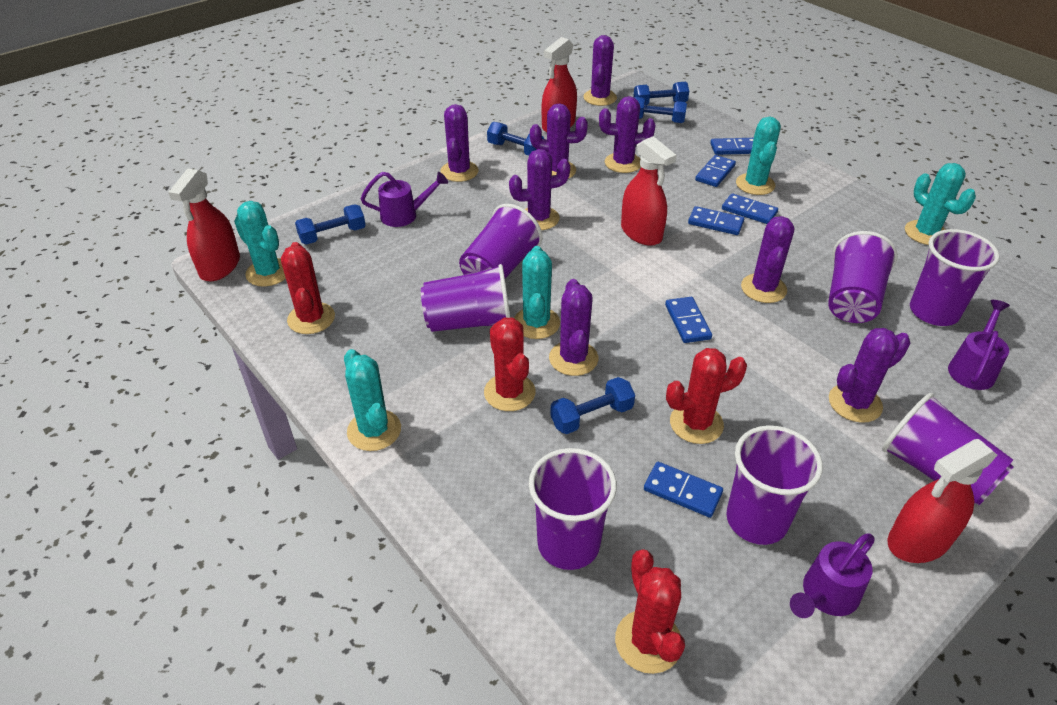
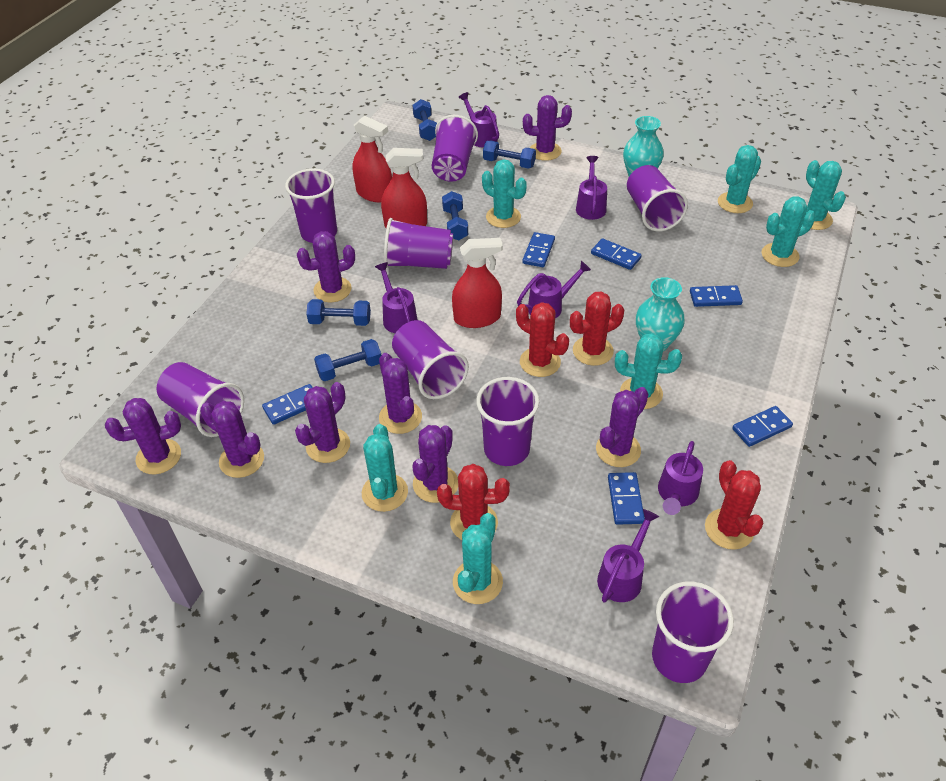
purple cup: [421,264,511,332] [459,204,542,279] [529,448,617,570] [726,425,823,545] [828,231,898,323] [882,393,1014,505] [910,229,1000,326] = 7 -> [157,362,244,437] [285,168,337,243] [384,218,453,269] [392,320,469,399] [432,115,478,182] [476,377,539,466] [627,165,688,232] [652,582,734,683] = 8
purple watering can: [361,172,448,227] [790,534,875,618] [948,300,1010,390] = 3 -> [375,262,417,333] [458,92,499,148] [517,261,591,318] [576,156,607,220] [597,509,659,603] [658,441,703,515] = 6
red spray bottle: [168,169,240,281] [542,37,577,132] [621,136,677,246] [888,439,997,563] = 4 -> [352,116,392,202] [381,148,427,228] [452,238,503,328] = 3
turquoise cactus: [234,201,286,287] [344,349,401,451] [514,246,560,339] [736,117,781,195] [905,163,976,245] = 5 -> [362,424,408,512] [453,513,503,604] [482,159,527,228] [615,333,682,409] [718,145,761,213] [762,197,815,267] [806,160,846,230] = 7
turquoise vase: none = 0 -> [623,116,664,176] [636,277,685,351] = 2

